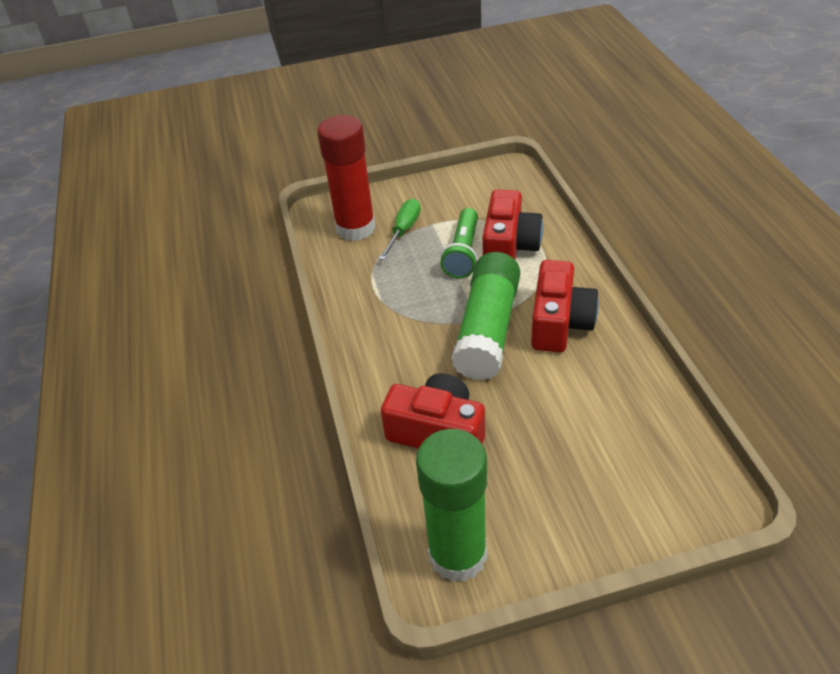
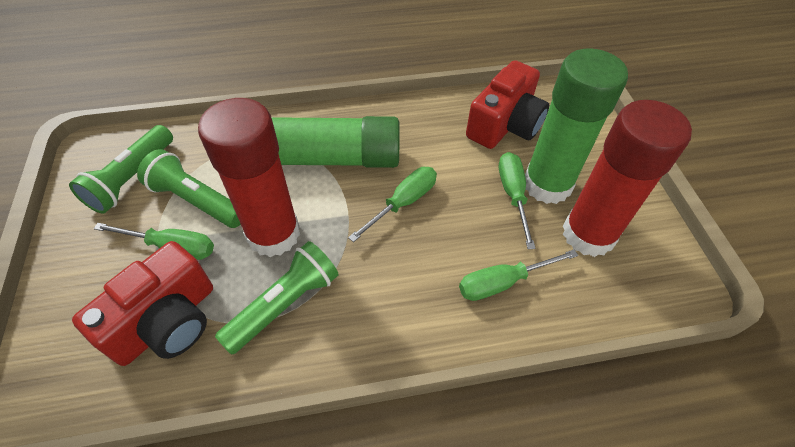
green flashlight: [440,208,478,278] = 1 -> [69,125,173,214] [137,149,240,228] [215,241,339,355] = 3
green screwdriver: [379,199,421,260] = 1 -> [94,223,214,260] [348,167,437,242] [459,250,578,301] [499,152,536,249] = 4
red camera: [381,373,485,449] [483,189,543,259] [531,260,599,353] = 3 -> [72,241,213,366] [466,60,549,149] = 2
red glue stick: [317,115,375,241] = 1 -> [198,98,300,257] [563,100,692,257] = 2

